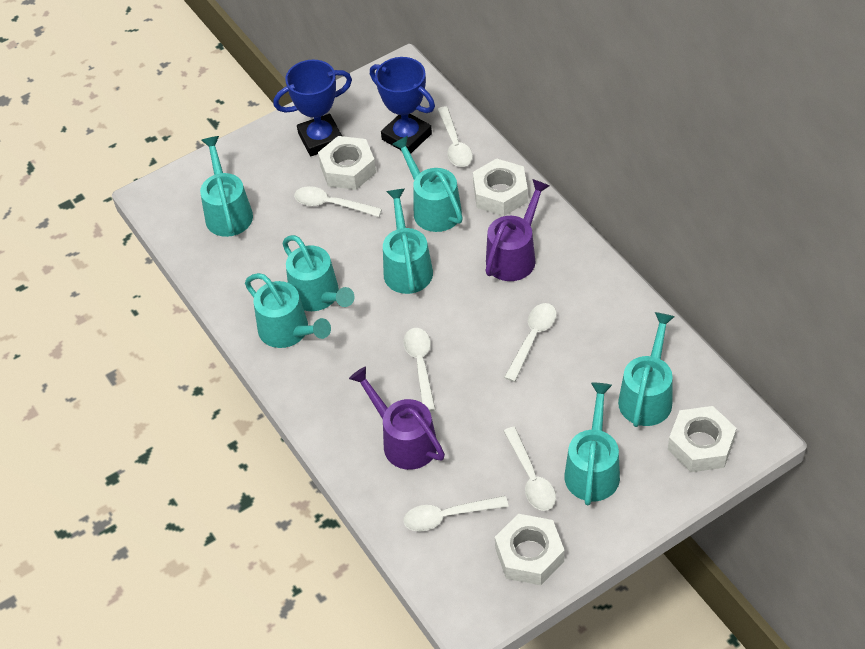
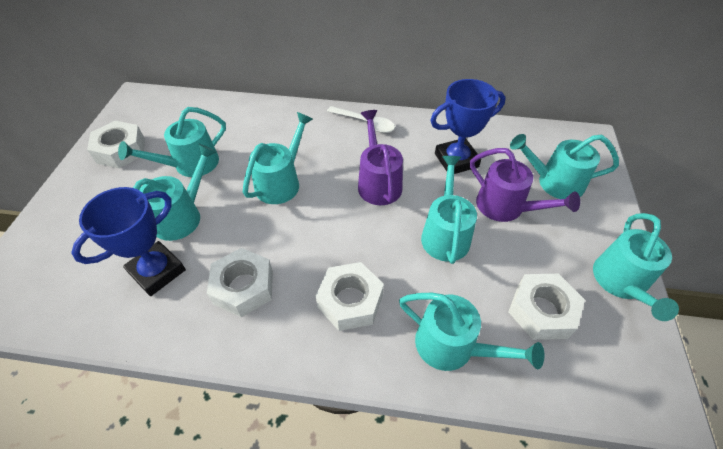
white spoon: [294,186,382,217] [404,328,436,411] [404,496,509,532] [437,106,473,167] [504,303,557,382] [504,427,556,511] = 6 -> [327,106,395,133] = 1

